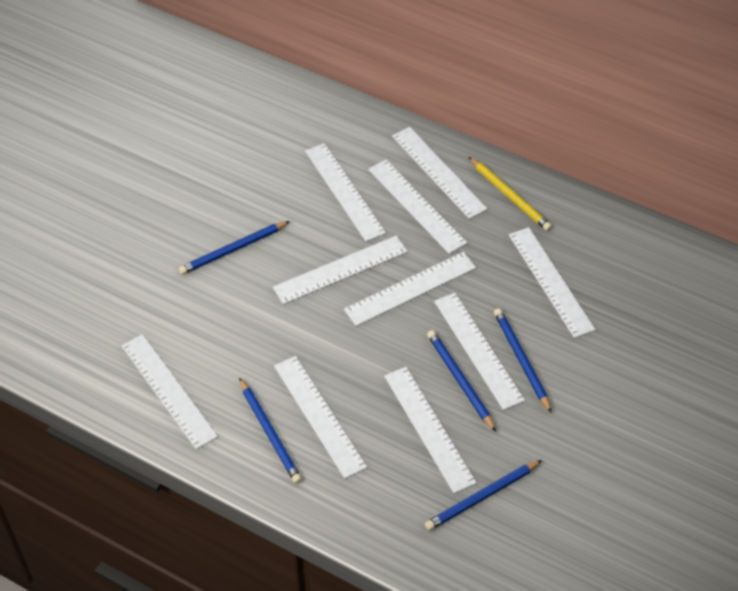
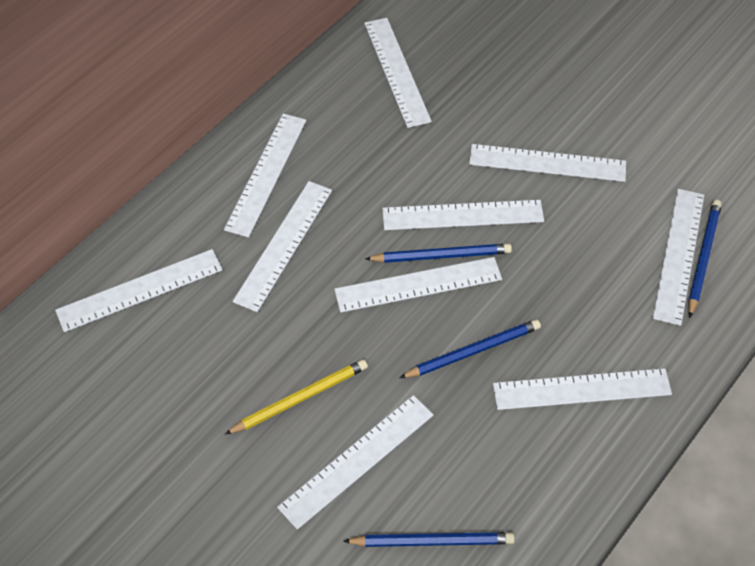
blue pencil: [179,221,290,275] [239,378,302,484] [425,460,542,531] [427,330,496,432] [494,308,552,413] = 5 -> [343,532,515,547] [365,243,512,263] [400,319,541,378] [689,200,722,318] = 4

